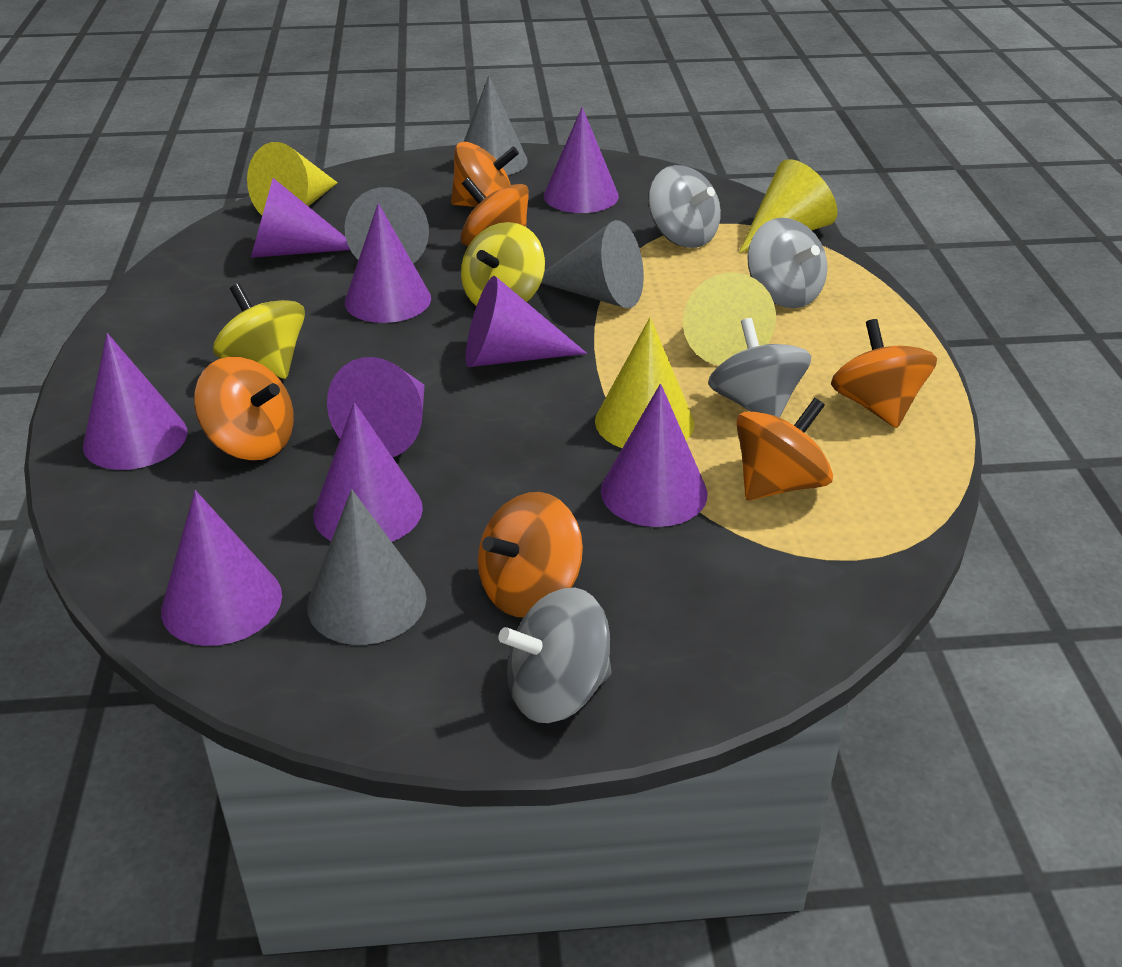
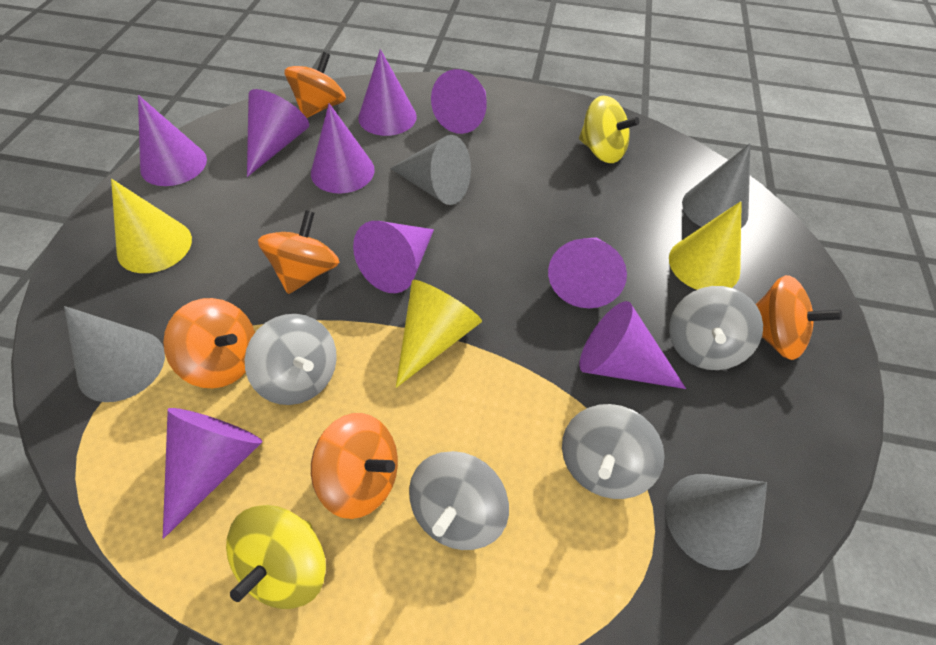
orange spinning top: [194,357,294,460] [451,142,519,207] [460,177,529,246] [478,492,583,617] [736,398,833,500] [831,319,937,428] = 6 -> [163,298,255,388] [258,210,340,294] [284,52,346,118] [311,413,398,519] [756,275,842,360] = 5
yellow cone: [247,142,338,215] [595,317,694,448] [683,272,776,365] [739,159,837,253] = 4 -> [111,179,192,273] [396,280,482,388] [669,201,742,290] = 3

